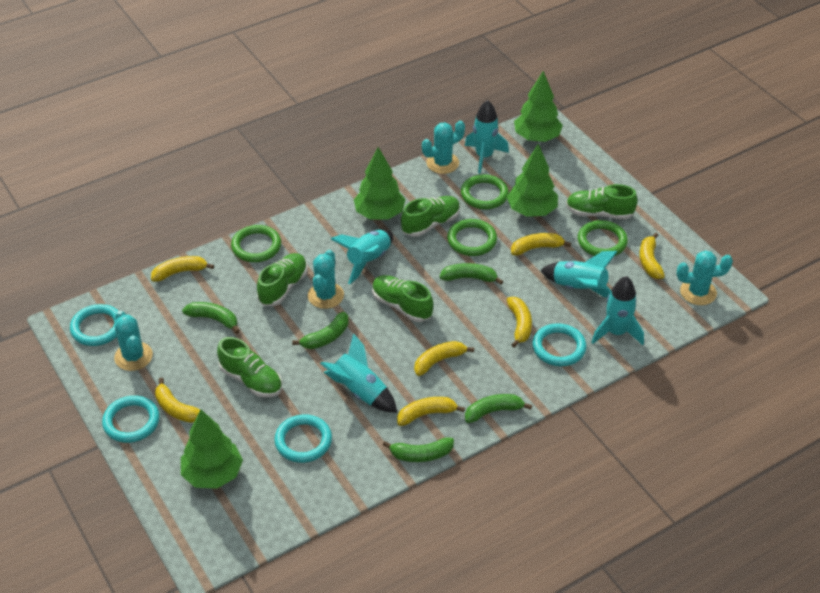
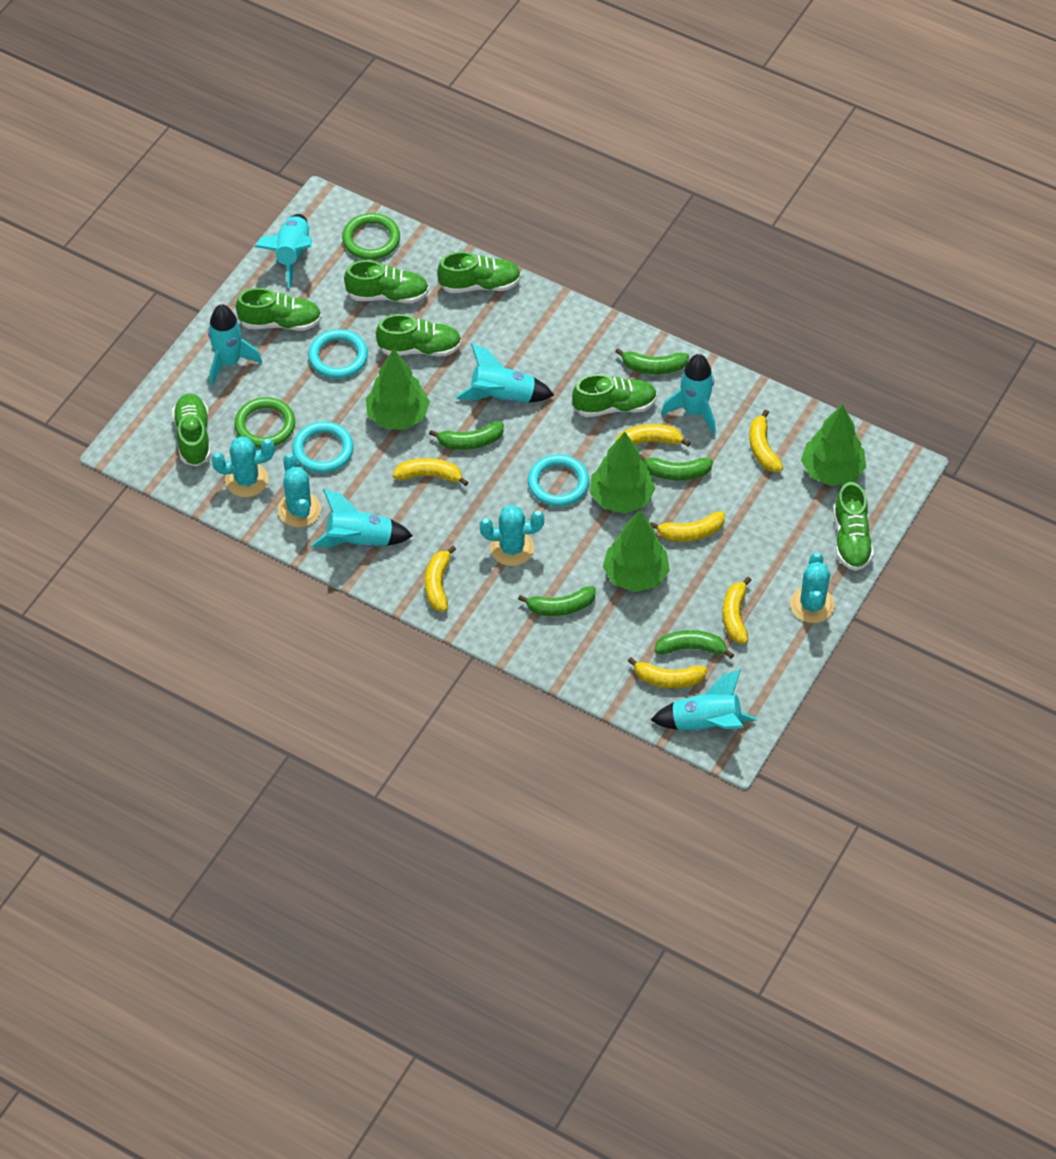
green ring: [231,225,281,262] [447,219,497,256] [461,174,509,209] [578,220,628,256] = 4 -> [234,397,295,448] [342,213,400,260] = 2
green shoe: [217,337,282,398] [257,253,308,306] [372,275,433,322] [401,196,460,237] [566,184,638,220] = 5 -> [172,394,211,467] [236,288,322,331] [344,260,429,303] [376,314,462,356] [437,252,521,293] [572,374,657,417] [833,482,874,571] = 7
turquoise ring: [70,304,118,346] [102,396,160,443] [274,414,332,463] [532,323,586,366] = 4 -> [292,422,354,473] [308,329,368,379] [528,454,589,506] = 3
turquoise rocket: [320,333,397,413] [331,230,393,284] [465,100,509,173] [540,251,618,298] [591,276,644,345] = 5 -> [208,304,262,386] [255,214,312,288] [311,489,413,548] [456,343,554,403] [651,669,757,731] [661,354,716,434] = 6

